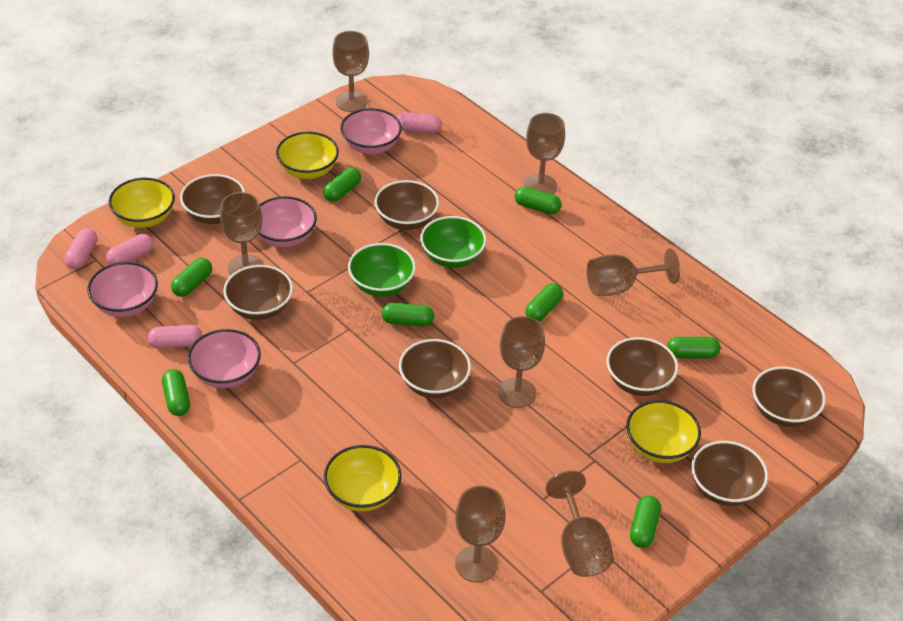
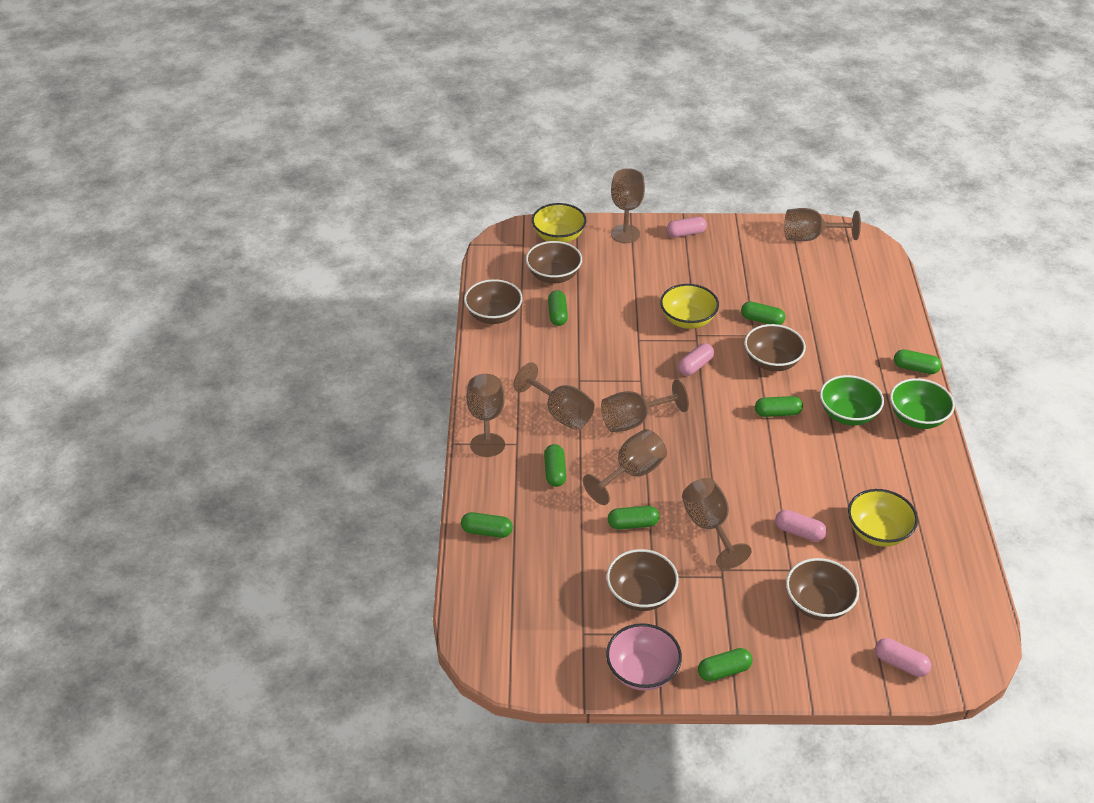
brown bowl: [180,174,245,224] [223,265,293,320] [374,180,439,230] [399,339,471,398] [606,337,678,396] [691,441,768,506] [752,367,826,427] = 7 -> [464,279,523,324] [526,241,582,283] [607,549,679,611] [744,324,806,371] [786,558,859,621] = 5
pink bowl: [87,262,158,317] [188,329,261,388] [258,196,317,247] [340,108,402,154] = 4 -> [606,623,682,691] = 1
yellow bowl: [109,178,175,228] [276,132,339,179] [324,445,402,511] [626,400,701,463] = 4 -> [532,203,586,243] [660,284,719,329] [848,489,918,547] = 3

